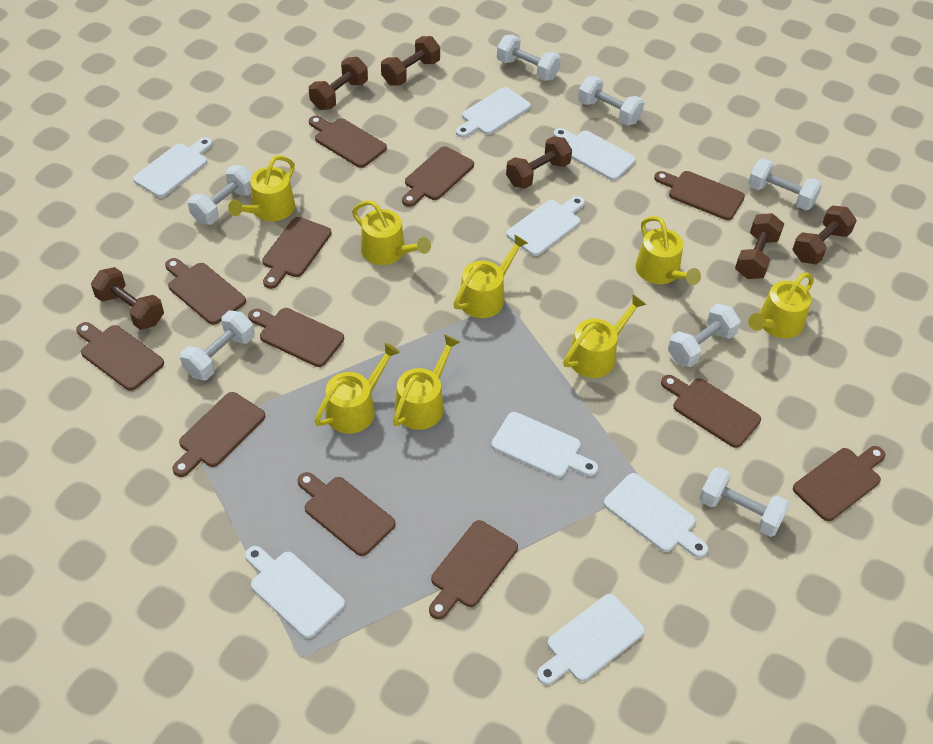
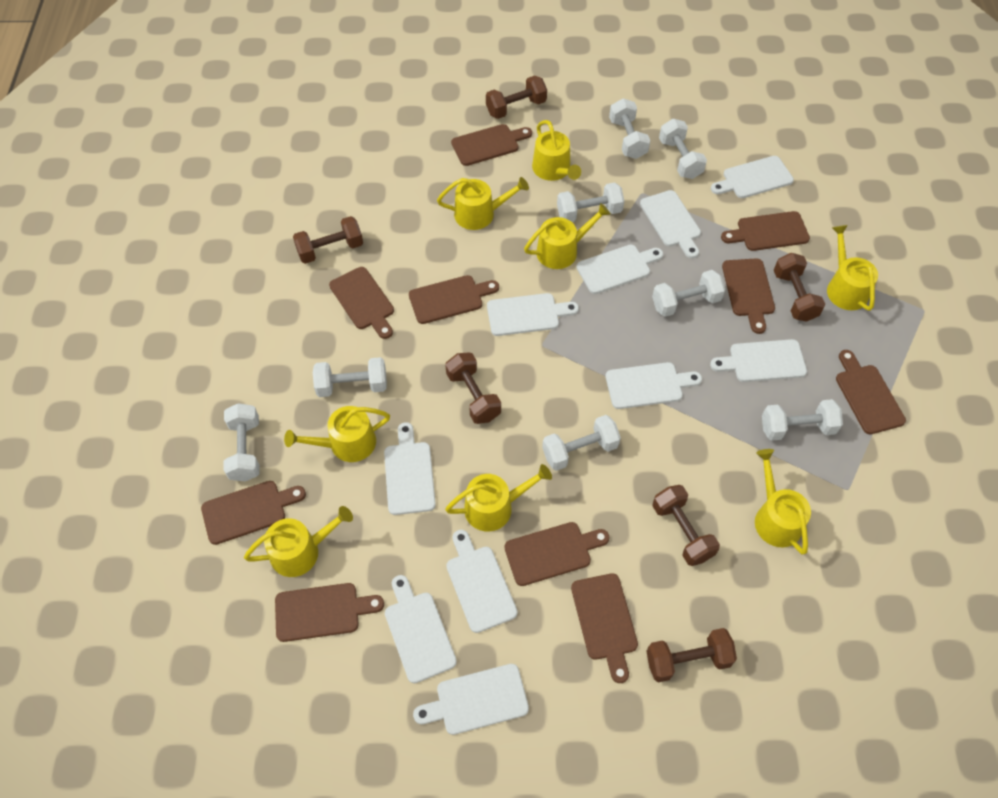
brown cutting board: [76,322,164,391] [165,258,246,325] [172,392,265,477] [248,308,344,367] [262,217,332,289] [297,472,396,556] [309,116,387,168] [402,146,474,207] [429,520,518,619] [654,171,745,220] [661,375,761,448] [793,446,885,521] = 12 -> [201,481,306,545] [275,583,384,642] [329,267,394,339] [409,275,499,324] [451,124,532,166] [504,522,610,586] [571,573,638,683] [721,211,810,251] [722,258,775,334] [836,350,906,434] = 10
white cutting board: [133,137,213,198] [245,546,345,639] [456,87,531,138] [491,412,598,478] [506,196,585,256] [537,594,645,685] [553,128,636,181] [604,473,708,558] = 8 -> [384,422,436,515] [385,575,457,683] [413,664,529,735] [446,530,517,633] [487,293,579,336] [576,245,663,294] [605,362,702,409] [640,190,701,258] [710,339,807,382] [711,156,794,198] = 10
white dumbbell: [180,311,255,380] [188,165,252,225] [497,35,561,81] [578,76,645,125] [668,304,741,367] [699,467,790,537] [748,158,822,210] = 7 -> [223,403,260,481] [313,357,387,397] [542,415,621,471] [557,182,624,222] [609,98,650,159] [652,270,725,317] [659,119,707,179] [762,399,843,441] = 8

